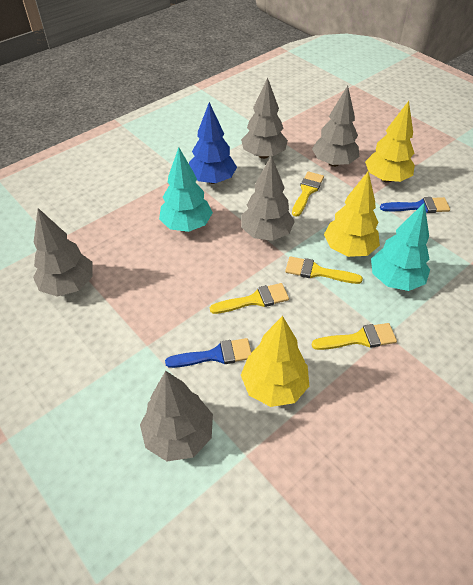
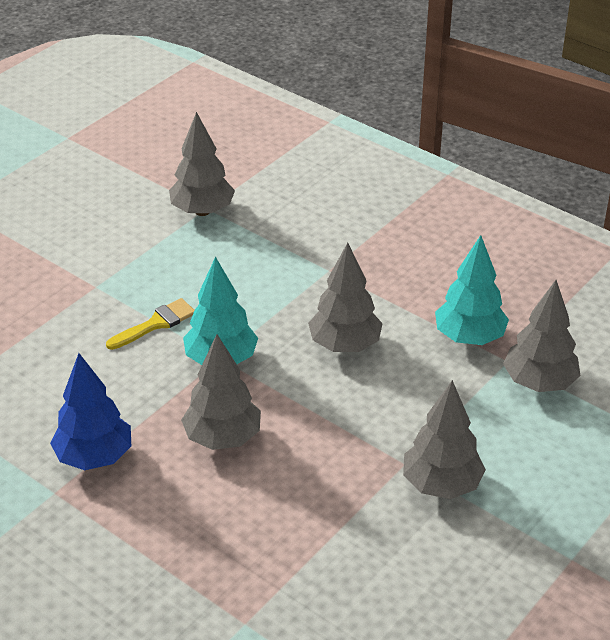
blue brush: [165,338,251,368] [380,197,450,213] = 2 -> none = 0
yellow brush: [210,283,289,314] [285,256,363,284] [292,171,324,217] [312,323,397,350] = 4 -> [106,298,194,350] = 1
yellow tree: [241,316,309,407] [324,171,380,257] [365,101,415,183] = 3 -> none = 0

